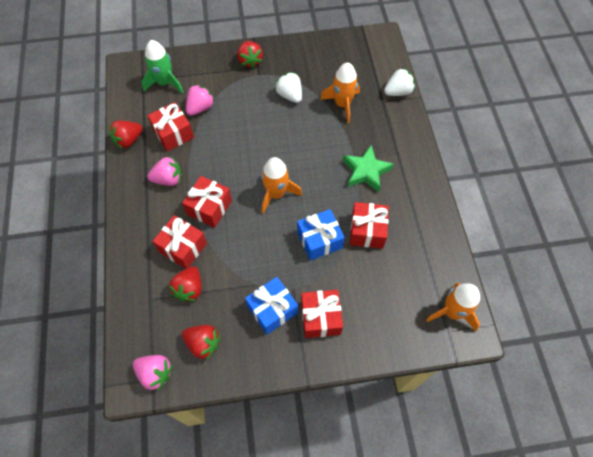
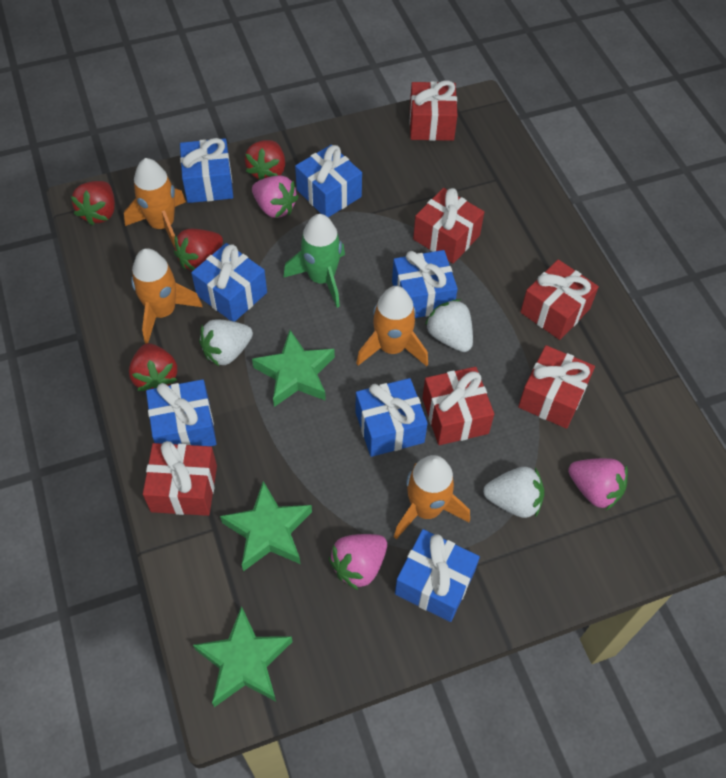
blue gift: [245,277,298,334] [297,209,345,261] = 2 -> [146,379,217,446] [180,138,233,203] [191,243,267,322] [295,145,362,217] [355,378,428,457] [392,250,458,318] [395,529,480,622] = 7
green star: [343,145,394,192] = 1 -> [193,606,292,707] [220,481,312,571] [252,330,335,407] = 3
orange rocket: [261,157,302,214] [320,63,360,123] [426,283,480,331] = 3 -> [124,158,186,248] [131,248,203,343] [356,286,428,366] [394,455,470,539] = 4
red gift: [147,102,194,151] [153,215,207,269] [182,176,232,228] [301,290,343,338] [350,202,389,249] = 5 -> [143,441,217,516] [409,80,458,141] [413,188,484,264] [422,367,494,445] [518,345,595,429] [521,260,599,340] = 6
white strawberry: [275,72,302,103] [384,68,415,96] = 2 -> [199,319,253,366] [425,299,473,352] [483,467,544,518] = 3

